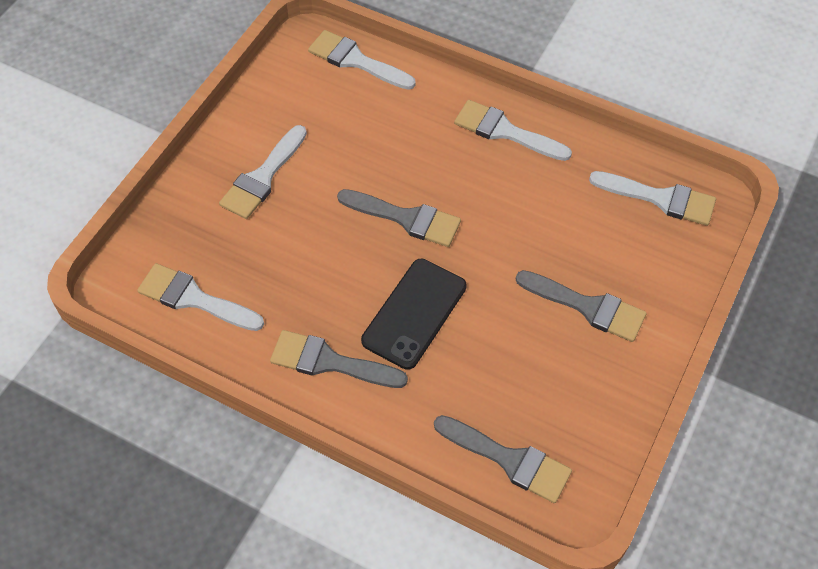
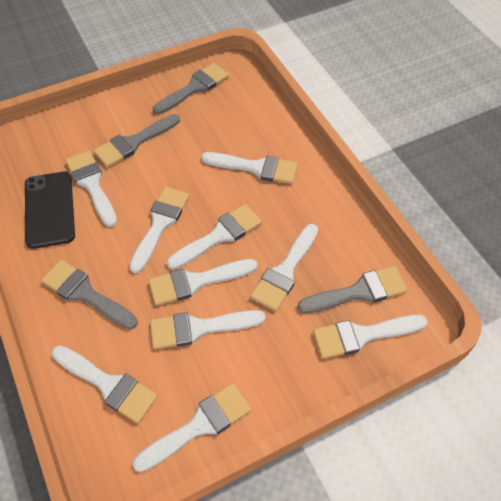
white brush: [137,263,264,331] [219,125,307,219] [308,30,416,90] [454,100,572,161] [589,171,716,226] = 5 -> [52,345,158,423] [65,151,117,227] [129,187,189,273] [132,383,251,472] [148,259,258,306] [150,310,266,349] [167,204,262,270] [201,152,298,184] [250,224,318,311] [313,315,428,359] = 10

